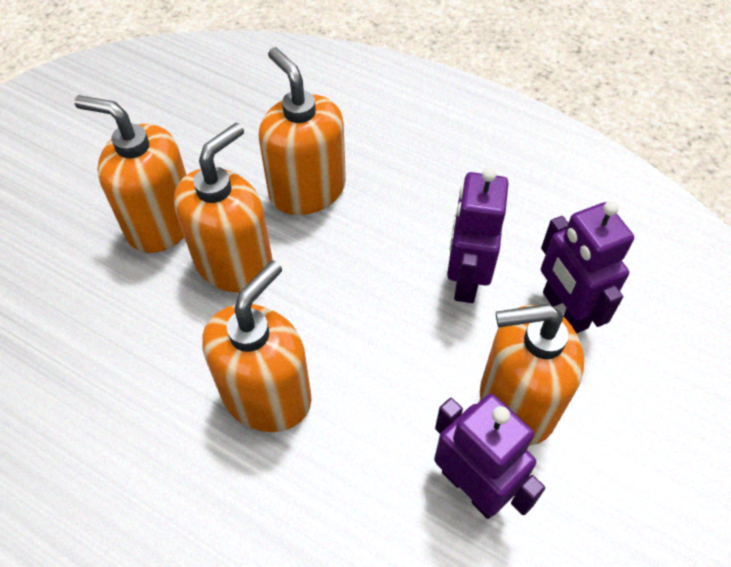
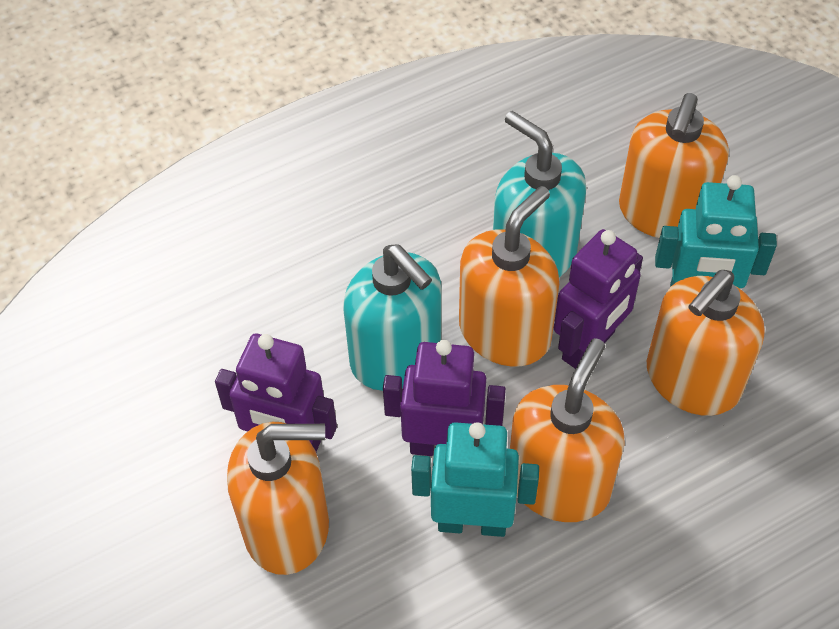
turquoise robot: none = 0 -> [411,422,539,537] [655,175,777,288] = 2
turquoise soap dispenser: none = 0 -> [343,244,442,391] [493,111,587,278] = 2

